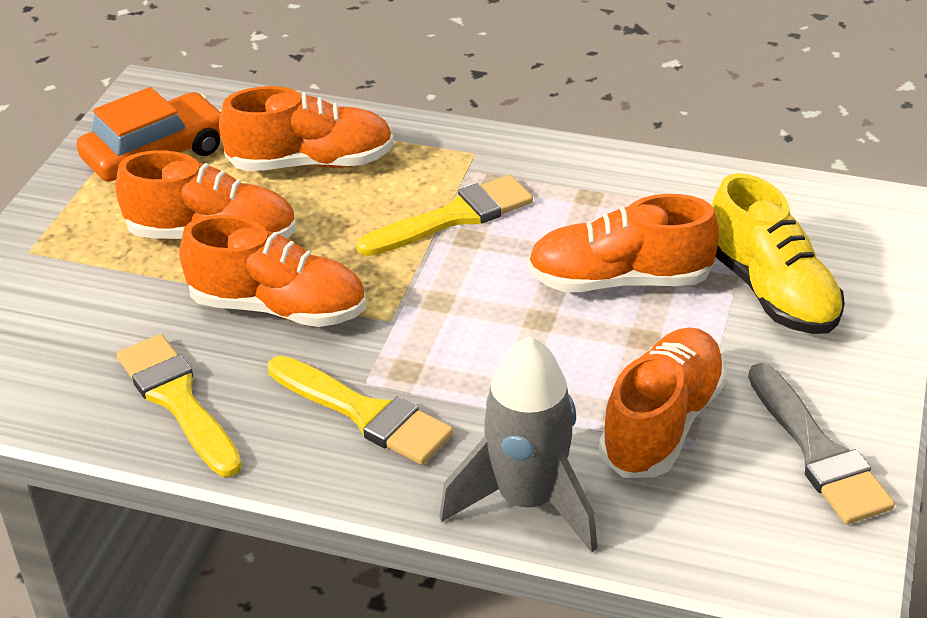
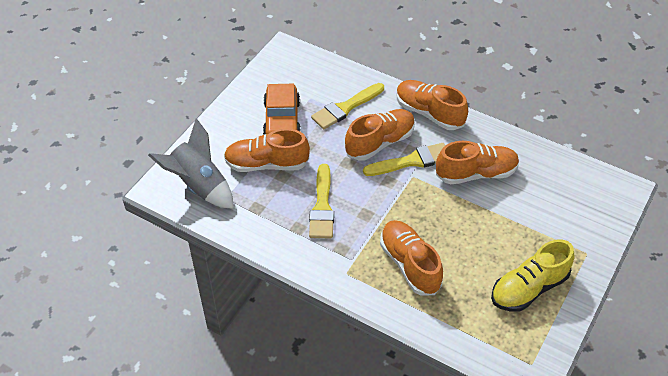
grey brush: [748,363,895,524] = 1 -> none = 0

